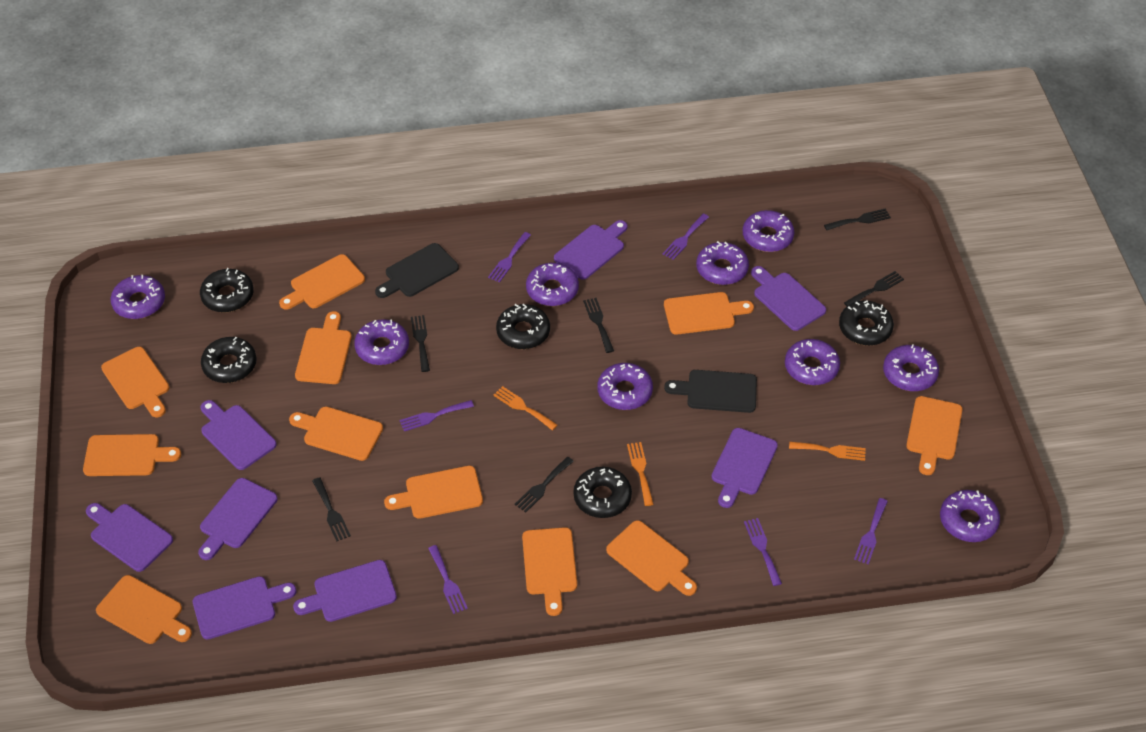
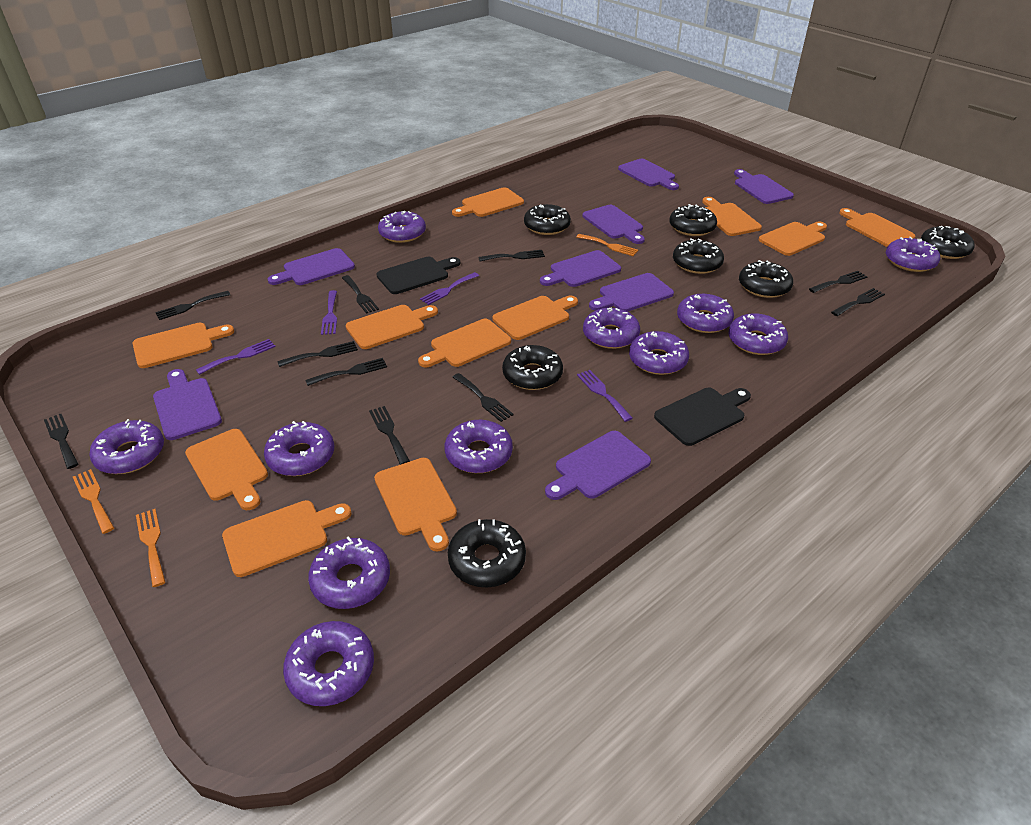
black donut: [200,268,254,313] [201,337,257,383] [496,304,550,349] [573,467,632,518] [839,300,894,346] = 5 -> [448,519,526,587] [502,345,563,390] [524,204,571,235] [669,204,717,236] [673,238,724,274] [739,260,793,298] [921,226,975,259] = 7
black fork: [312,477,351,541] [411,315,430,372] [515,457,574,513] [583,298,614,353] [824,208,891,230] [844,271,904,306] = 6 -> [44,414,78,469] [155,291,230,320] [277,341,358,367] [305,358,387,386] [342,275,379,314] [369,406,410,465] [452,373,514,422] [478,250,545,261] [809,271,867,293] [831,288,885,316] = 10
purple donut: [111,275,165,319] [354,319,409,365] [526,263,579,306] [597,363,653,410] [696,241,749,285] [743,210,794,252] [785,339,840,385] [883,344,939,391] [940,490,1000,542] = 9 -> [89,419,164,474] [264,421,334,476] [283,621,374,706] [308,536,390,609] [378,211,426,243] [444,420,513,473] [583,307,640,349] [629,331,689,375] [677,294,734,333] [729,313,788,355] [886,237,940,272] = 11
purple fork: [400,400,474,431] [428,545,468,614] [488,232,531,282] [662,214,709,260] [744,518,782,586] [854,498,888,565] = 6 -> [196,339,276,375] [321,290,337,335] [420,272,479,305] [577,370,633,422] = 4

